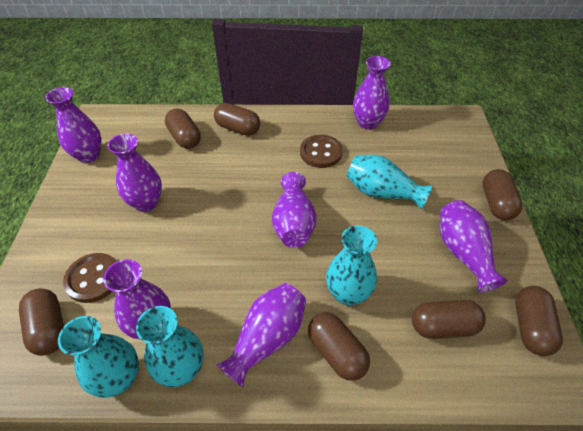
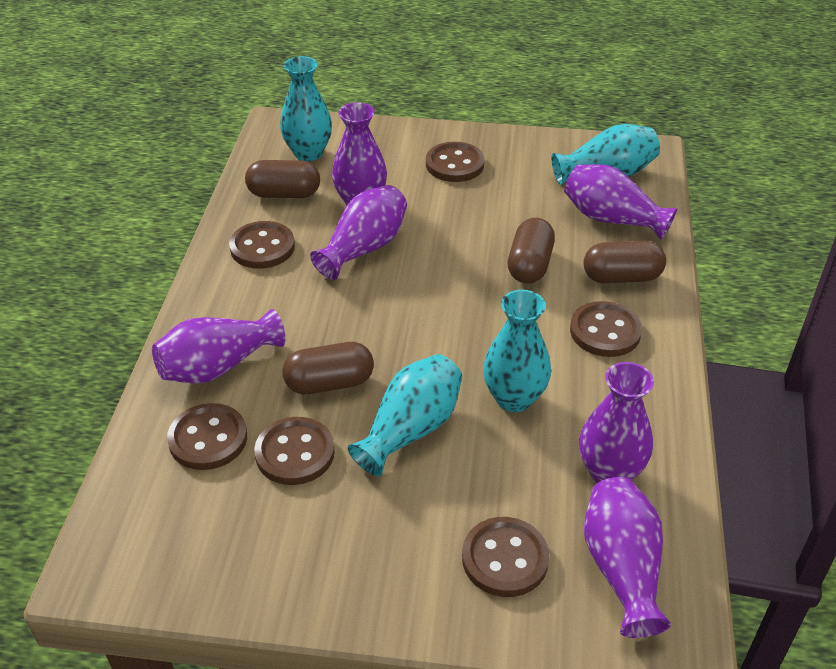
brown button: [63,253,117,303] [300,135,343,168] = 2 -> [167,403,247,470] [229,221,295,269] [254,417,335,485] [426,142,484,182] [462,517,549,597] [570,301,642,357] = 6
brown capsule: [19,288,64,356] [165,109,201,149] [214,103,260,136] [308,312,370,381] [412,300,486,339] [483,169,523,220] [515,286,563,356] = 7 -> [245,160,320,198] [283,342,374,394] [507,218,555,284] [584,241,666,283] = 4
purple vase: [45,87,102,163] [103,259,171,339] [107,133,162,212] [217,283,306,388] [272,172,317,248] [353,56,391,130] [440,200,508,293] = 7 -> [152,309,285,384] [310,185,407,280] [332,102,387,205] [564,164,677,240] [579,362,654,483] [584,477,671,638] = 6

